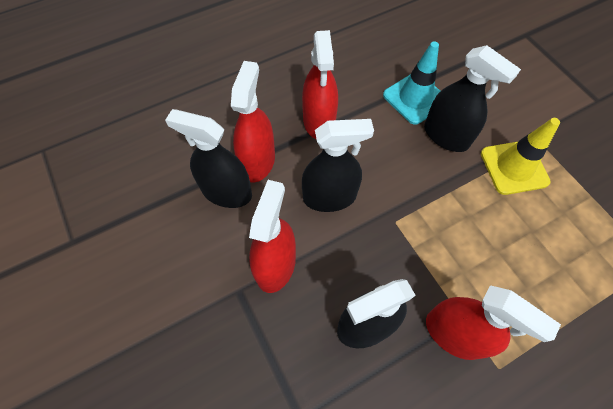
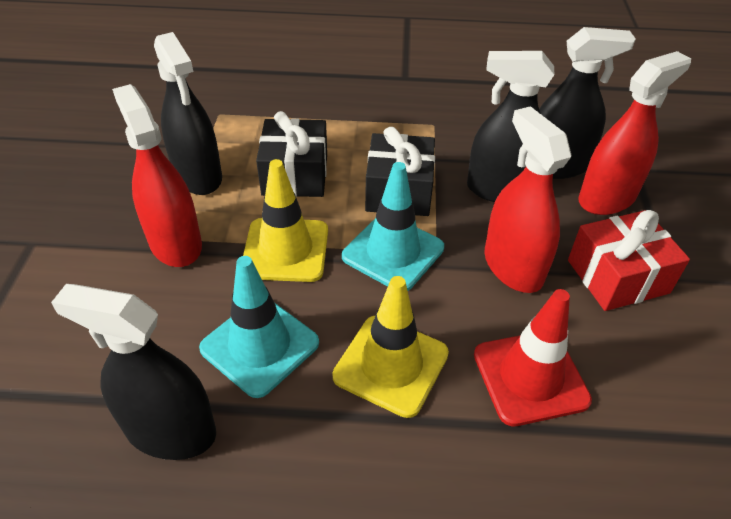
black gift: none = 0 -> [256,111,327,197] [365,127,435,216] = 2
red gift: none = 0 -> [568,210,690,311] = 1
red spray bottle: [231,61,275,182] [249,180,296,293] [302,30,338,139] [426,285,561,360] = 4 -> [112,84,202,267] [484,106,571,293] [578,51,691,215] = 3
red traffic cone: none = 0 -> [474,289,592,426] = 1
turquoise traffic cone: [383,41,440,125] = 1 -> [199,256,319,398] [342,162,444,291] = 2
yellow traffic cone: [481,118,560,195] = 1 -> [243,159,328,282] [332,276,449,418] = 2

